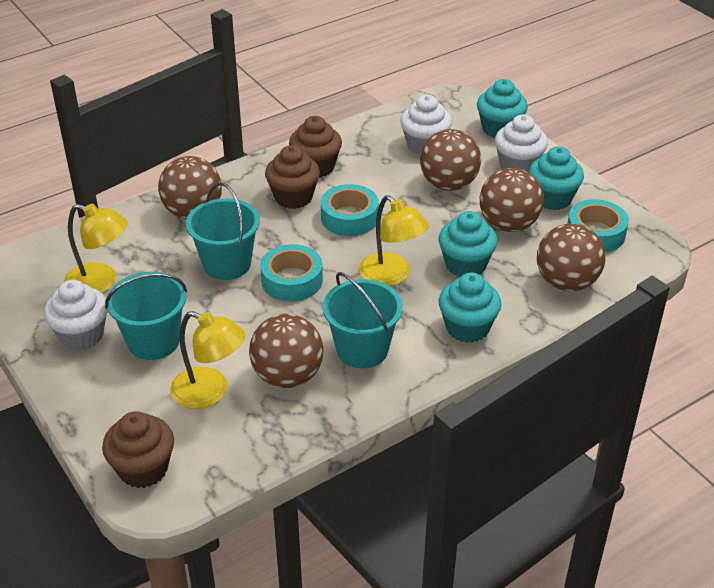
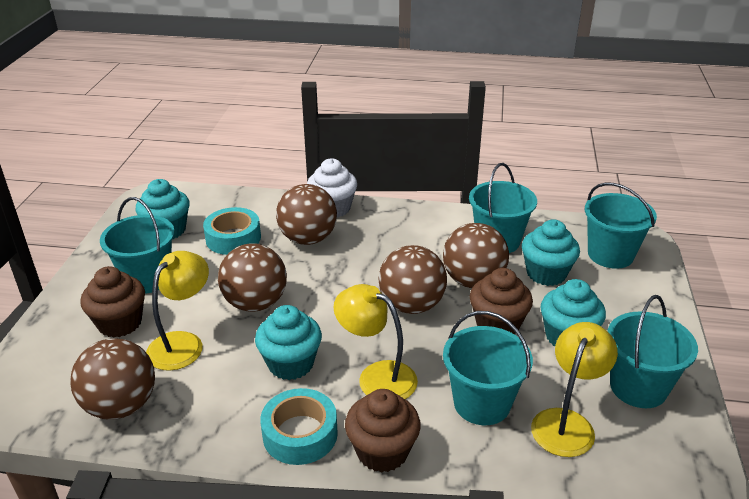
turquoise bucket: [105,272,187,360] [186,182,260,280] [323,272,403,369] = 3 -> [100,197,175,294] [443,311,533,425] [469,163,537,253] [585,183,657,269] [607,295,698,408] = 5
turquoise tape: [260,244,323,302] [321,184,379,236] [567,199,629,252] = 3 -> [203,207,261,255] [260,388,338,465] = 2
white cupcake: [44,280,108,350] [400,95,452,155] [495,115,548,173] = 3 -> [307,158,357,217] = 1

